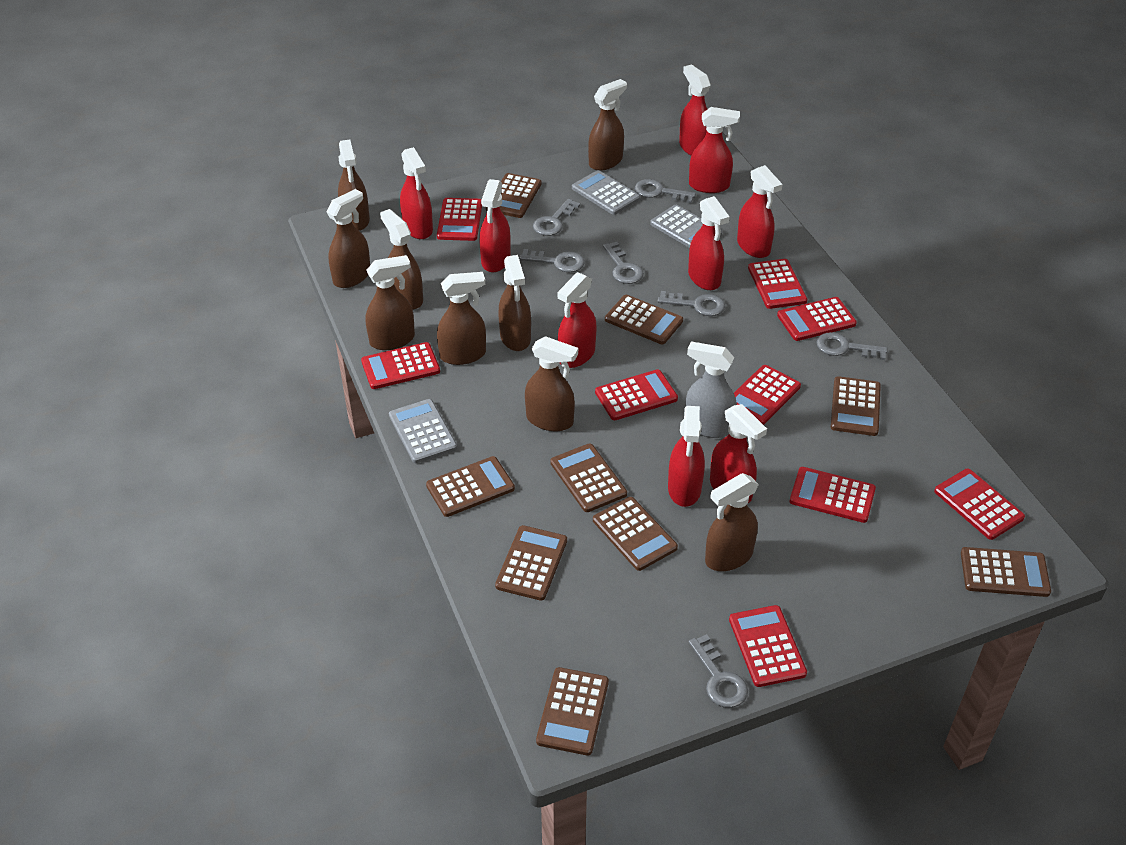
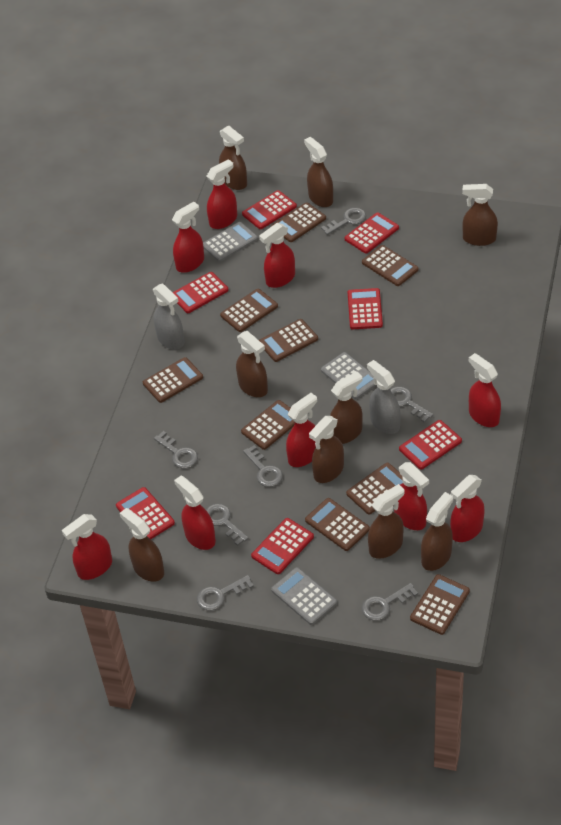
grey spray bottle: [685,341,737,438] = 1 -> [153,283,184,349] [367,360,401,434] = 2
red calculator: [361,342,440,389] [437,198,482,241] [595,369,678,420] [729,605,807,687] [734,365,801,425] [748,259,807,309] [777,297,857,341] [790,467,876,523] [934,469,1025,540] = 9 -> [116,487,175,539] [172,272,229,313] [242,190,297,229] [251,518,314,574] [345,212,399,254] [348,288,383,329] [399,420,462,469] = 7

